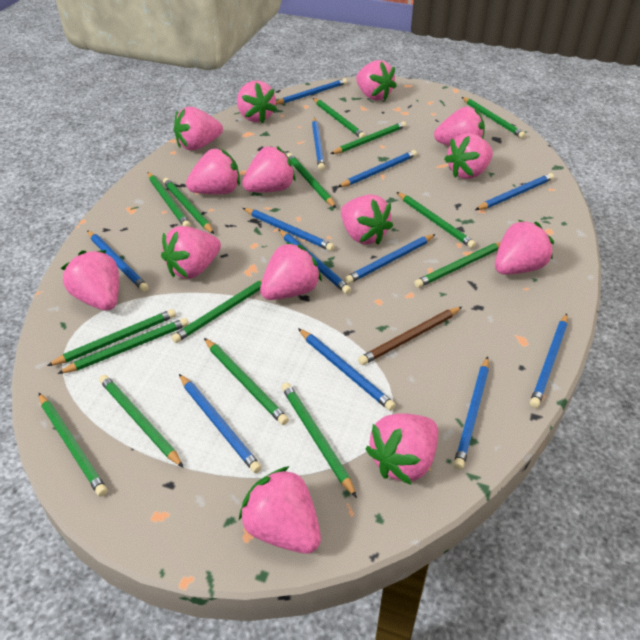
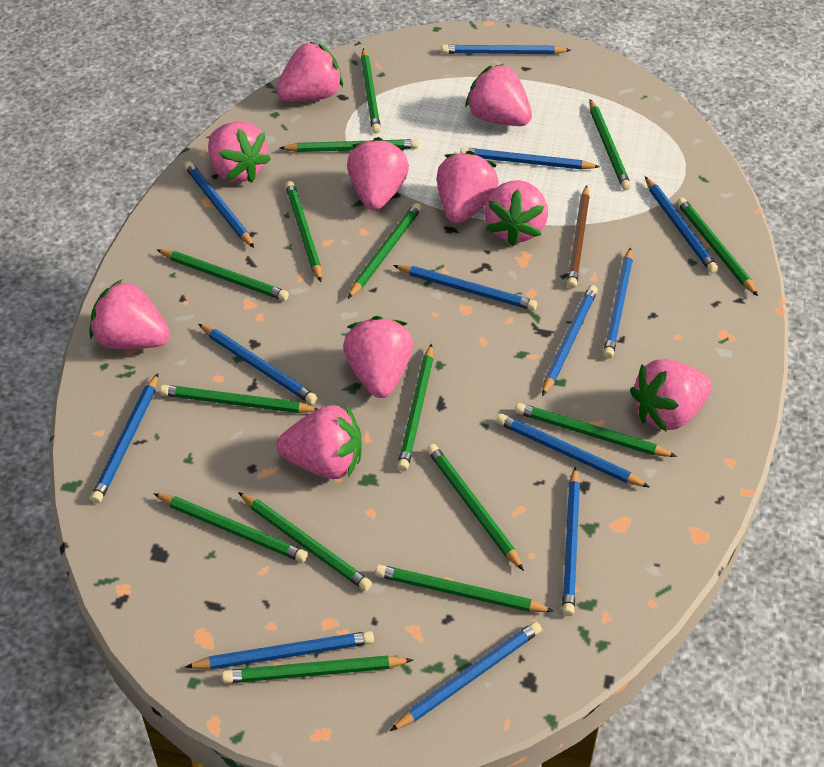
blue pencil: [87,230,148,292] [179,374,262,473] [243,208,334,251] [276,78,347,104] [278,229,351,294] [298,328,395,411] [312,118,325,171] [338,150,417,187] [345,234,436,284] [454,356,489,470] [475,173,554,210] [530,313,568,408] = 12 -> [91,373,158,503] [185,161,254,248] [185,631,374,670] [199,324,317,404] [390,621,542,731] [393,265,537,310] [442,44,571,54] [460,147,600,169] [497,414,650,488] [542,285,598,396] [562,467,580,616] [603,247,633,359] [645,177,718,273] = 13
pink strawberry: [61,250,119,311] [161,226,221,279] [174,107,223,150] [186,149,240,194] [237,81,277,123] [239,466,321,554] [242,146,296,192] [260,242,322,300] [341,195,393,245] [356,60,397,101] [365,413,438,485] [434,107,485,146] [444,133,493,179] [495,220,554,275] = 14 -> [90,280,170,349] [208,121,271,183] [276,42,343,102] [276,405,362,479] [343,316,413,398] [347,137,409,210] [437,151,499,223] [465,64,532,126] [484,180,548,247] [630,359,712,431] = 10

